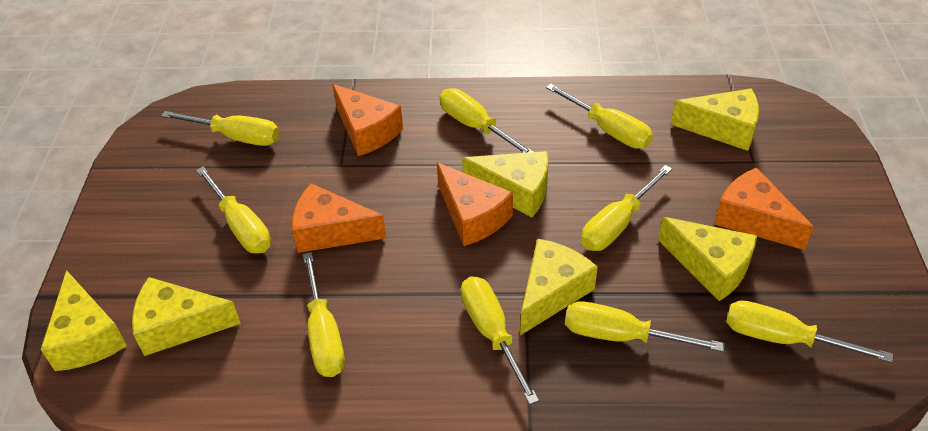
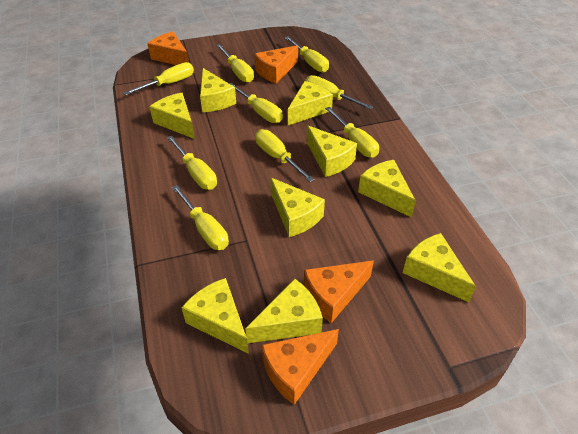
yellow cheese: [41,270,127,371] [132,277,241,356] [462,151,549,217] [520,239,598,335] [658,217,757,301] [671,88,759,151] = 6 -> [149,93,195,139] [181,278,249,354] [200,68,236,112] [245,278,323,343] [270,178,325,237] [288,81,333,125] [307,125,357,177] [358,160,416,218] [403,233,476,302] = 9

